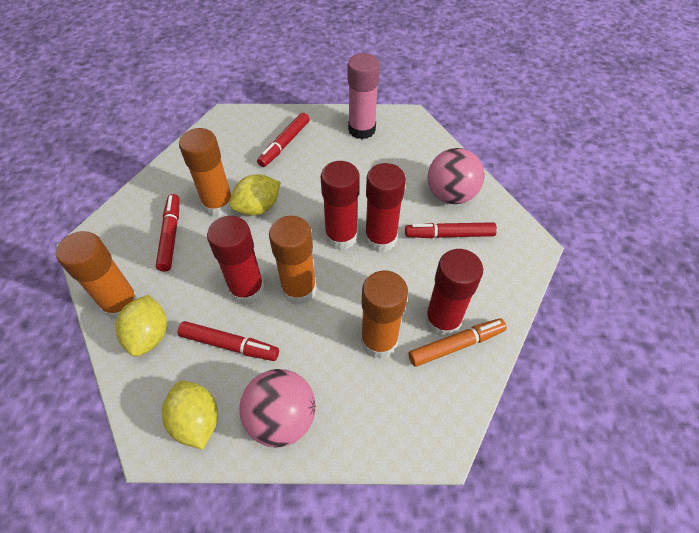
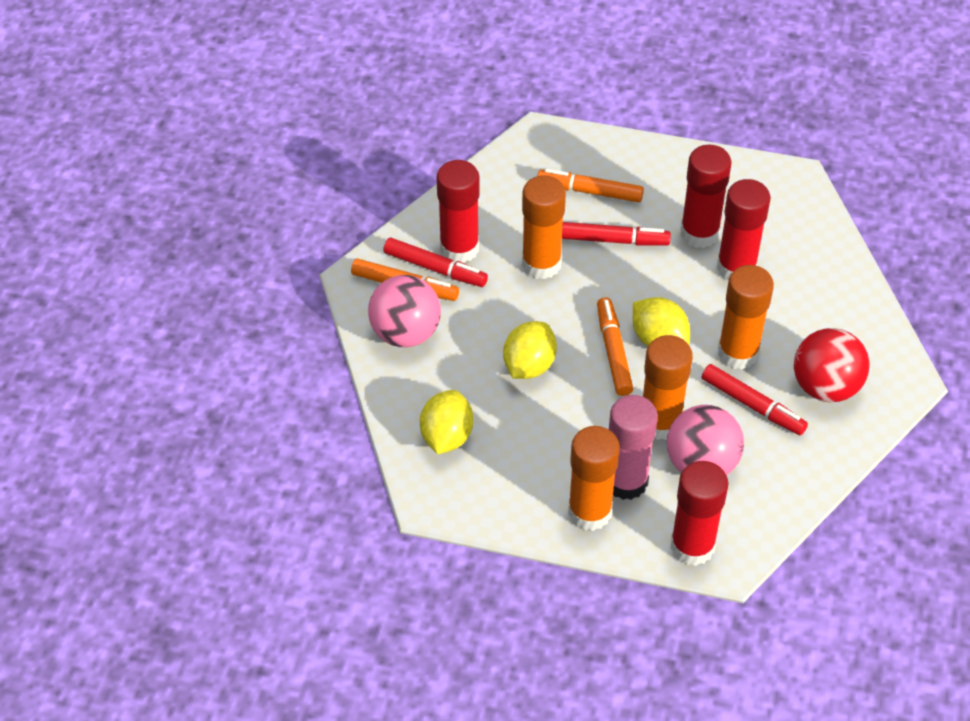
orange marker: [409,318,507,367] = 1 -> [351,258,459,301] [537,168,644,202] [597,297,633,396] = 3
red ball: none = 0 -> [794,328,870,402] = 1
red marker: [156,194,180,271] [178,321,279,361] [257,113,310,167] [405,222,497,238] = 4 -> [383,238,488,287] [562,222,671,246] [702,364,808,435] = 3

